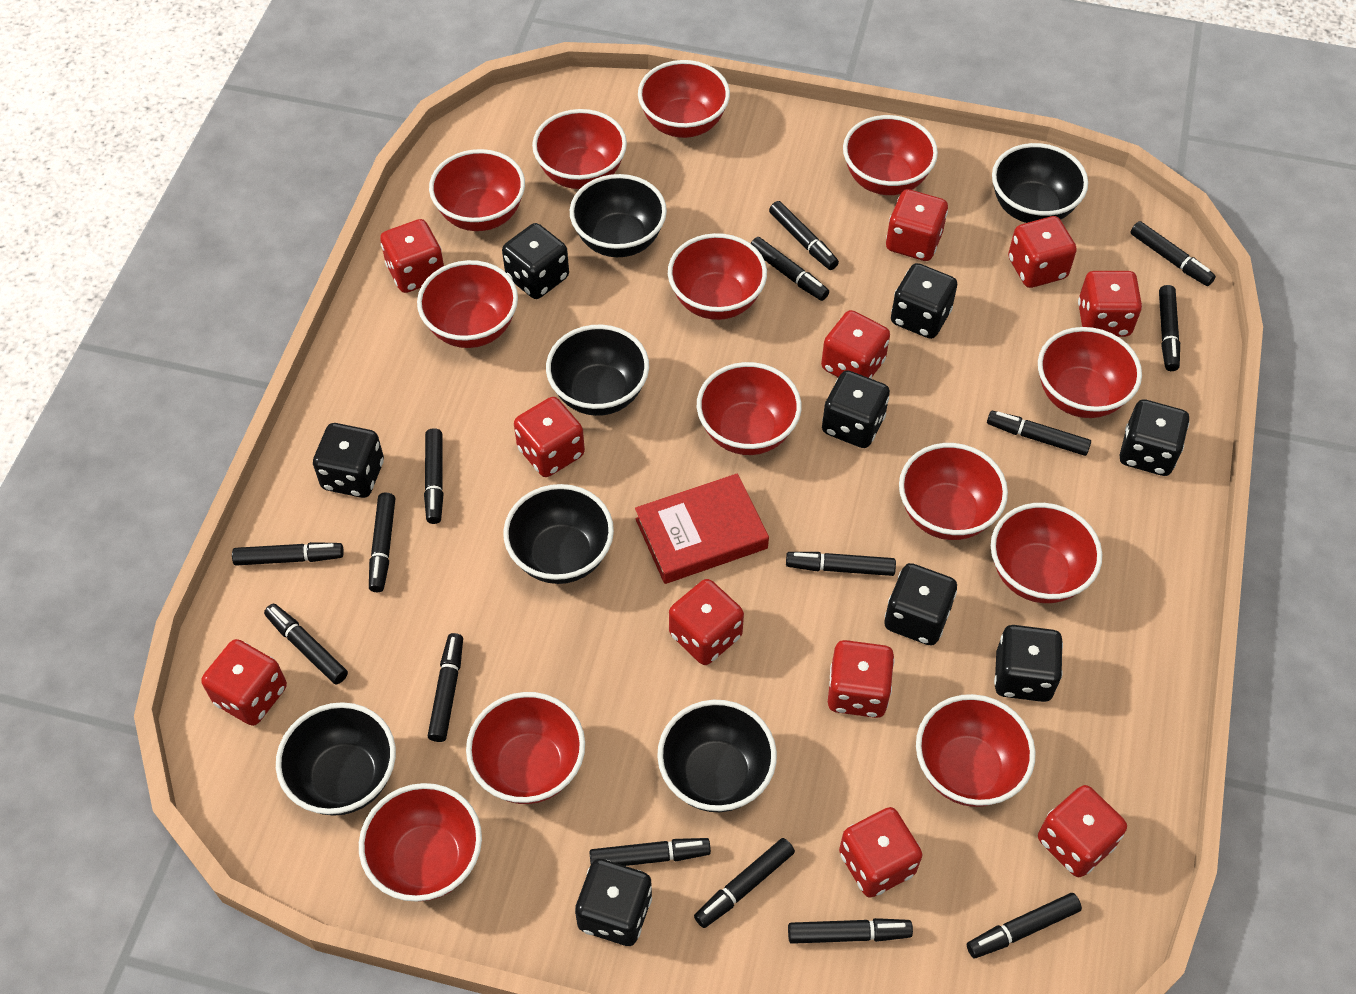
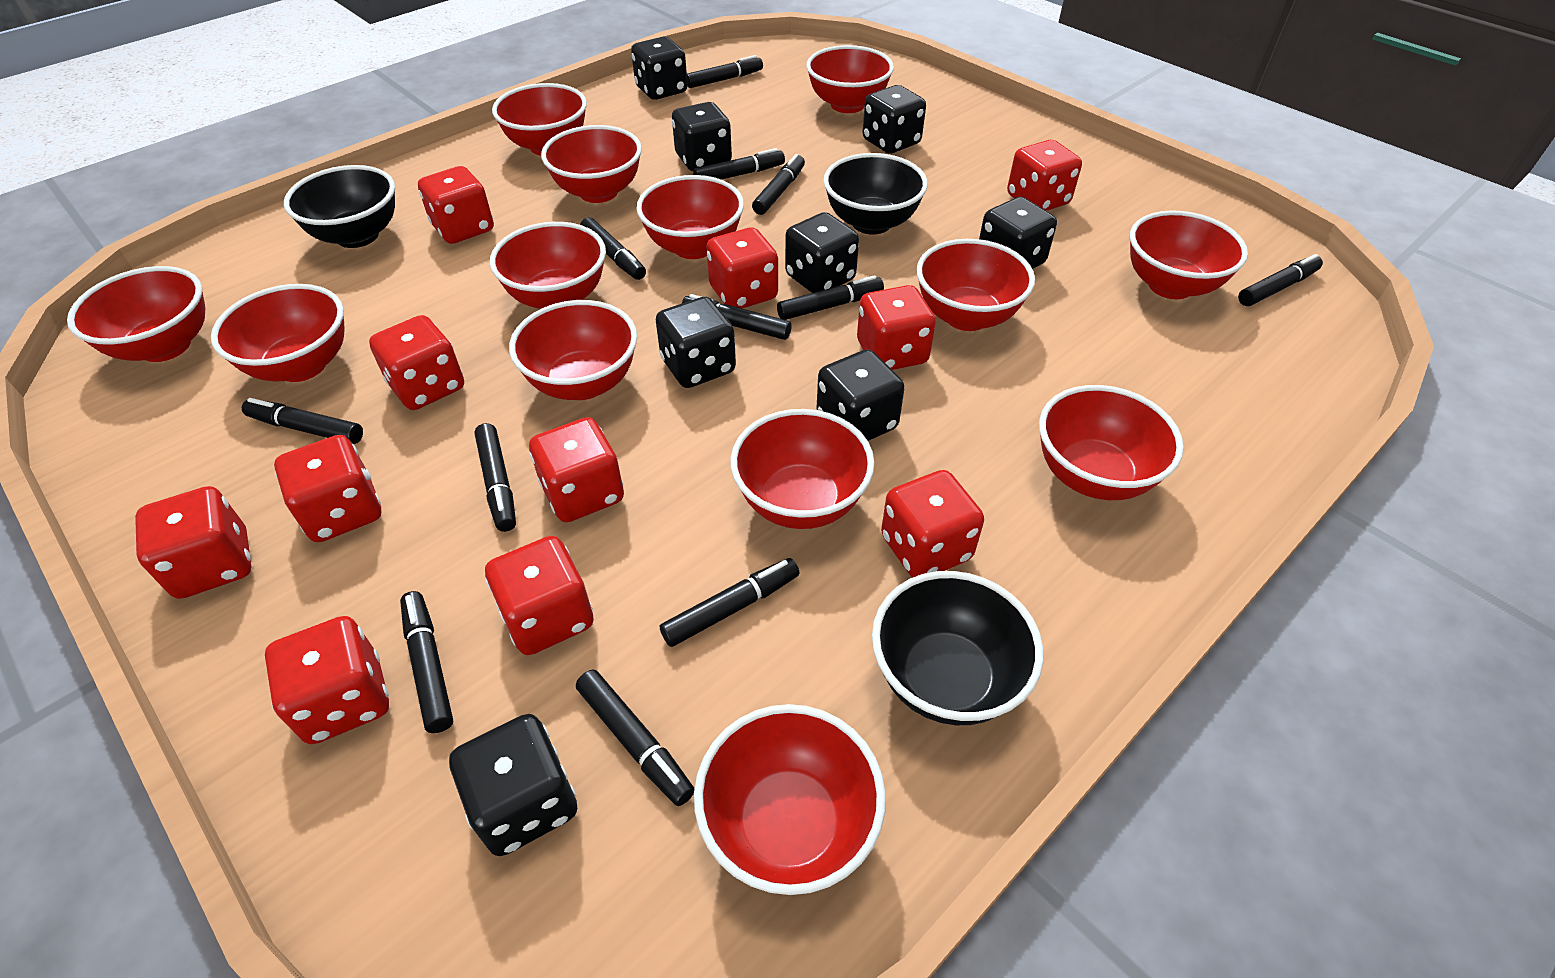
black bowl: [276,702,396,816] [503,484,614,584] [546,325,649,416] [570,174,667,257] [657,700,777,812] [992,143,1088,223] = 6 -> [284,165,395,248] [823,153,928,235] [872,571,1043,725] = 3
black marker: [232,542,344,566] [264,604,348,684] [369,492,395,592] [424,428,444,524] [428,633,463,742] [590,838,711,866] [694,838,795,928] [751,237,829,301] [769,201,839,270] [786,552,896,576] [788,918,913,944] [967,893,1082,958] [987,411,1091,456] [1130,221,1216,286] [1159,285,1180,371] = 15 -> [242,398,363,444] [400,591,453,733] [474,423,516,532] [576,670,694,806] [580,217,646,280] [660,558,799,647] [682,294,792,340] [687,55,763,88] [693,148,785,180] [752,154,805,215] [777,275,884,320] [1238,254,1323,306] = 12
red book: [635,473,769,584] = 1 -> none = 0

